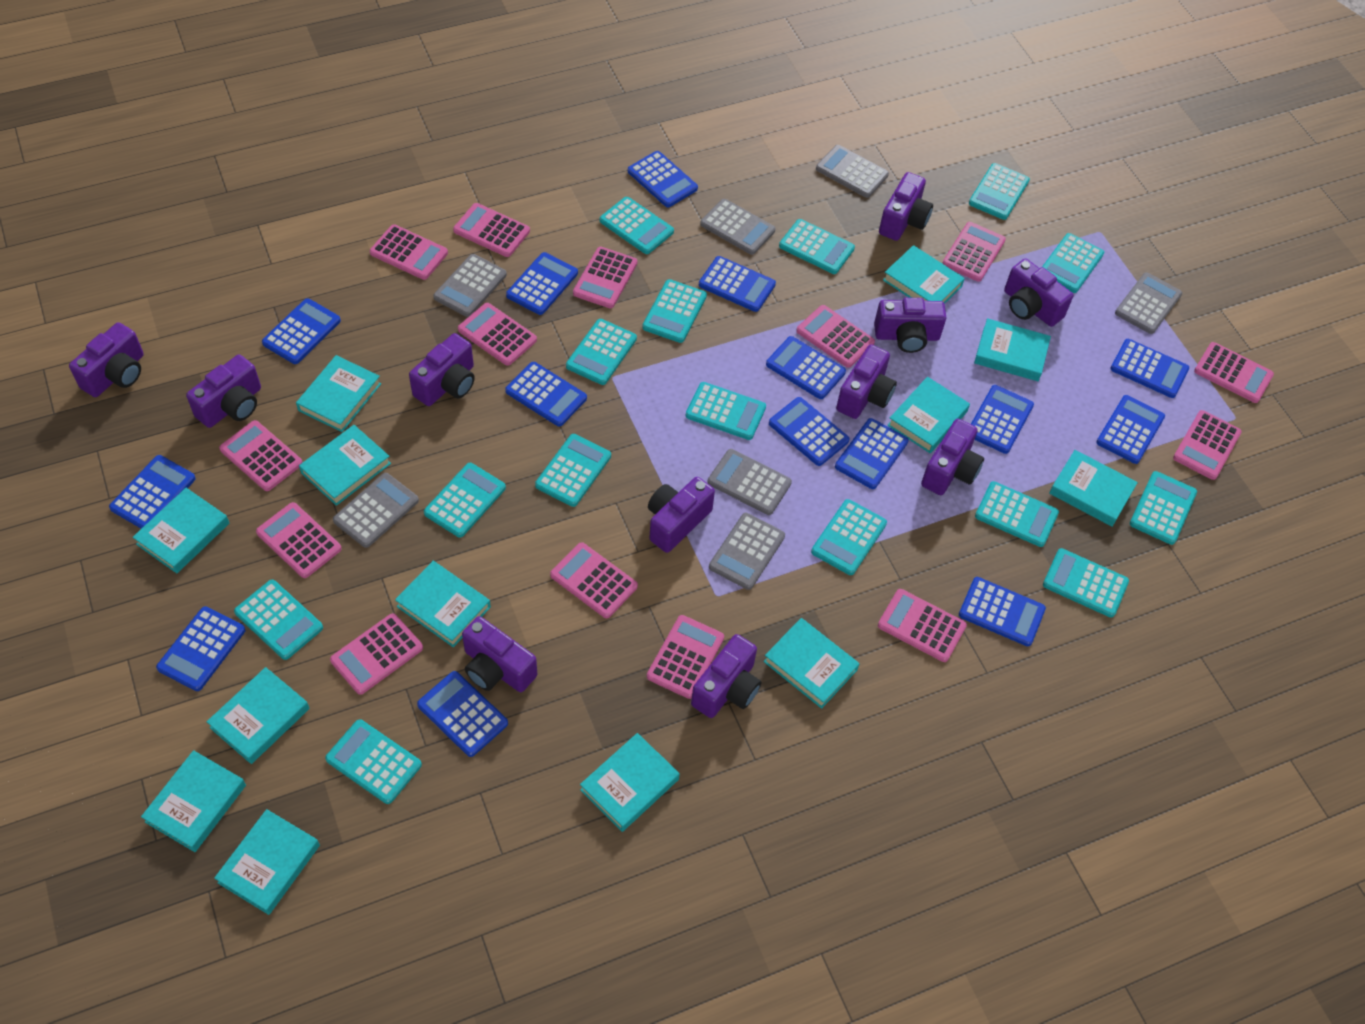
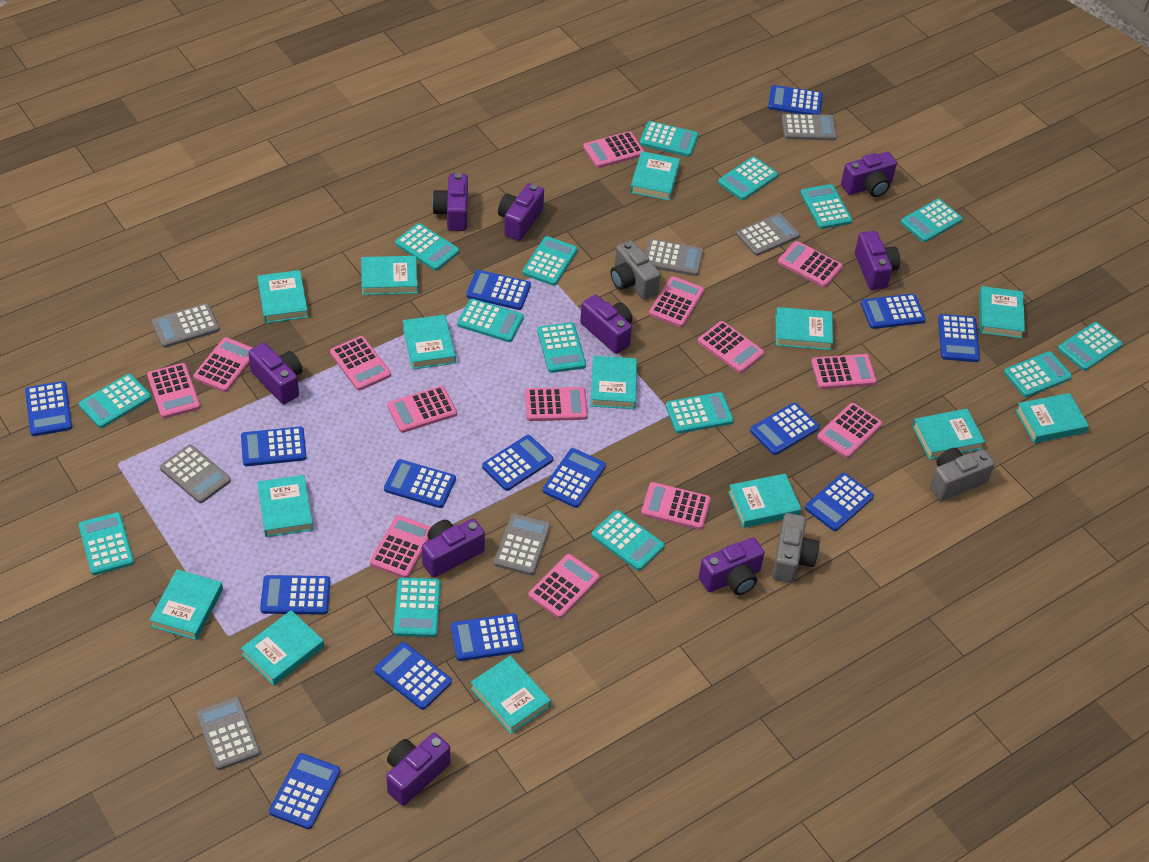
grey camera: none = 0 -> [611,240,661,300] [772,513,819,583] [930,448,995,501] = 3
purple camera: [69,322,144,397] [186,355,261,428] [409,333,475,406] [462,616,537,692] [648,477,715,553] [691,634,761,718] [836,344,897,419] [874,298,946,353] [879,172,933,241] [921,419,984,495] [1004,259,1073,327] = 11 -> [248,343,302,404] [386,733,450,806] [422,519,485,577] [432,173,468,231] [498,183,544,241] [580,295,632,354] [699,538,764,595] [841,152,897,197] [855,231,900,290] = 9
turquoise book: [133,488,229,573] [141,750,246,852] [207,667,310,764] [214,809,320,915] [296,355,381,432] [299,425,391,506] [395,561,491,647] [580,733,680,832] [763,618,860,709] [883,245,965,304] [887,377,970,453] [974,318,1051,381] [1049,450,1138,527] = 13 -> [150,569,223,640] [241,610,324,686] [257,270,308,323] [257,475,313,537] [361,256,418,295] [403,315,456,369] [471,656,551,734] [591,356,637,409] [630,151,680,201] [728,473,801,528] [776,307,833,350] [912,409,985,460] [979,286,1025,338] [1016,393,1089,443] = 14

